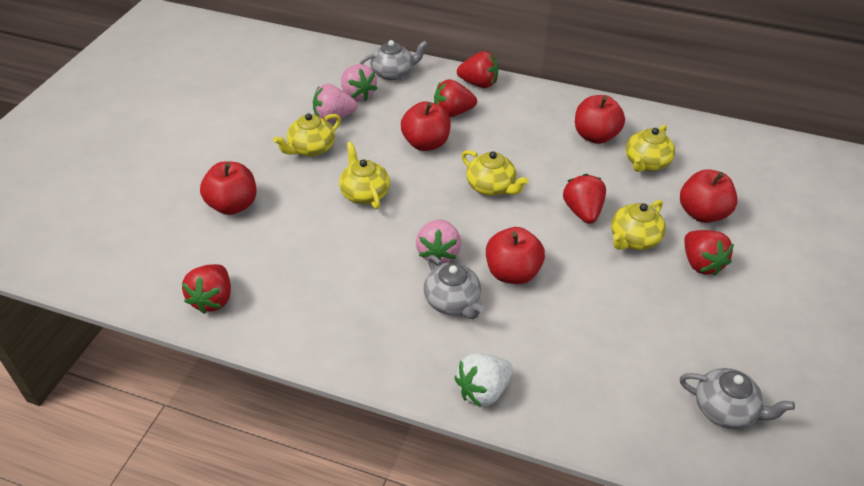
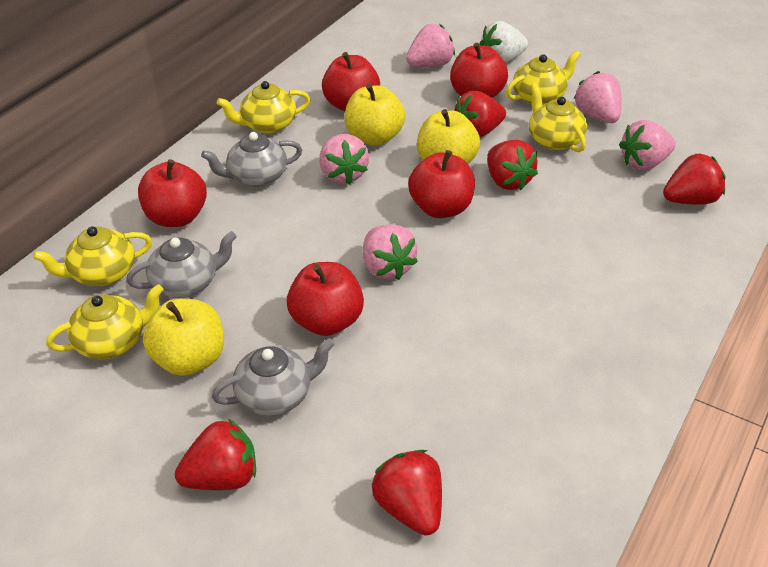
pink strawberry: [313,84,357,122] [341,64,378,101] [416,220,462,266] = 3 -> [319,134,369,184] [363,224,418,280] [406,24,455,67] [574,71,621,123] [619,120,676,170] = 5
yellow apple: none = 0 -> [143,298,224,376] [345,84,405,146] [417,109,480,164] = 3

